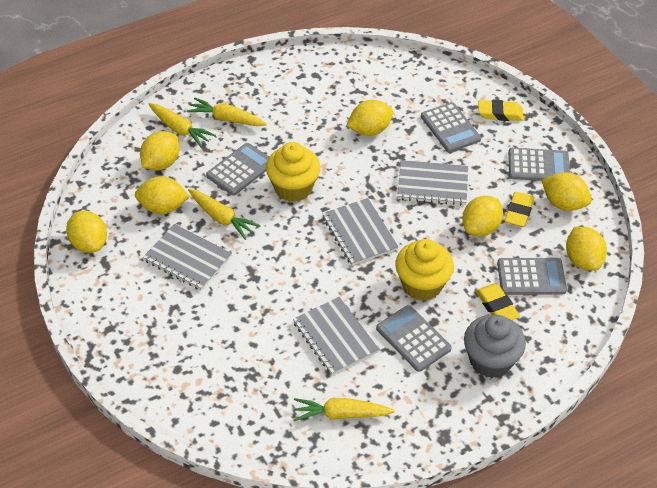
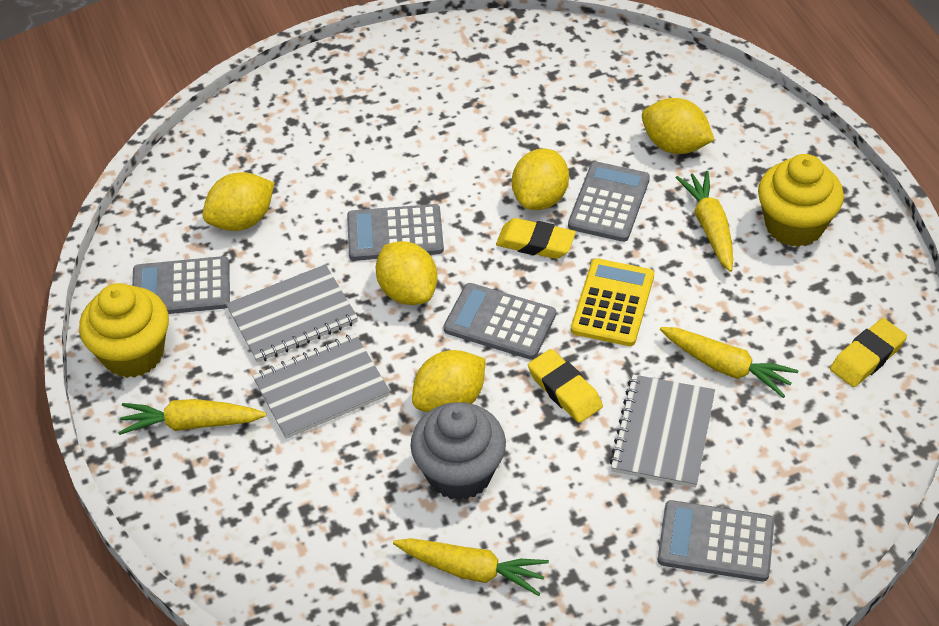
grey notebook: [143,224,232,291] [293,297,379,375] [322,198,399,265] [397,160,468,205] = 4 -> [226,264,358,363] [253,334,390,439] [609,374,715,488] = 3
yellow calculator: none = 0 -> [571,258,654,346] = 1
yellow lemon: [66,211,107,253] [135,176,189,214] [140,131,180,170] [347,100,393,136] [462,196,503,236] [542,172,592,211] [566,227,607,271] = 7 -> [202,172,274,231] [375,241,438,305] [412,350,486,412] [512,148,569,210] [642,98,714,154] = 5

